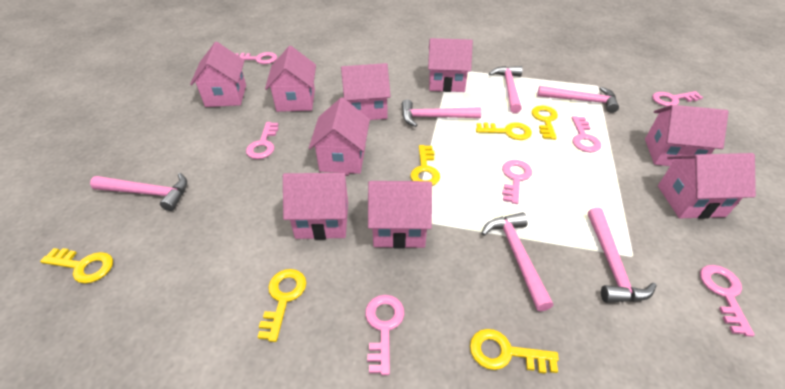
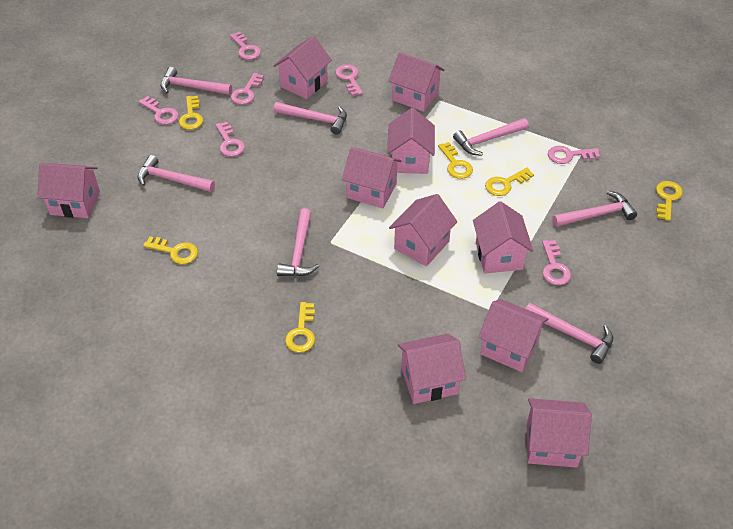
pink hammer: [90,173,187,211] [401,99,482,127] [481,212,553,312] [489,66,523,113] [537,86,619,113] [588,207,656,303] = 6 -> [138,155,215,192] [161,67,232,95] [273,102,347,135] [277,208,319,276] [453,118,529,156] [526,303,613,364] [552,191,637,227] = 7
pink house: [190,42,246,107] [265,46,316,112] [283,173,349,240] [309,97,370,174] [341,63,391,120] [368,181,432,248] [428,38,473,92] [645,105,729,166] [658,153,756,219] = 9 -> [37,163,100,218] [273,36,332,99] [342,147,402,208] [387,108,435,174] [388,52,444,112] [389,194,457,266] [398,334,466,404] [473,201,533,273] [478,299,548,372] [527,398,592,468] = 10

